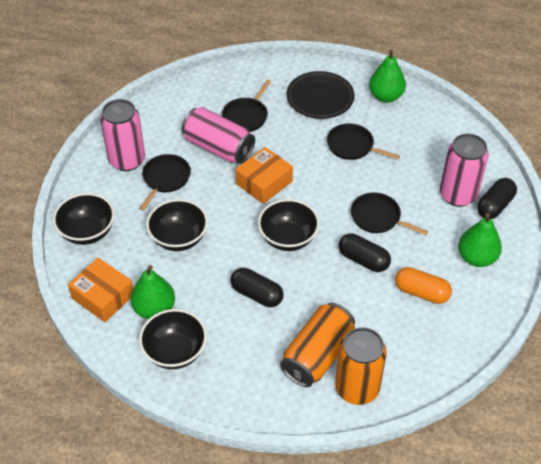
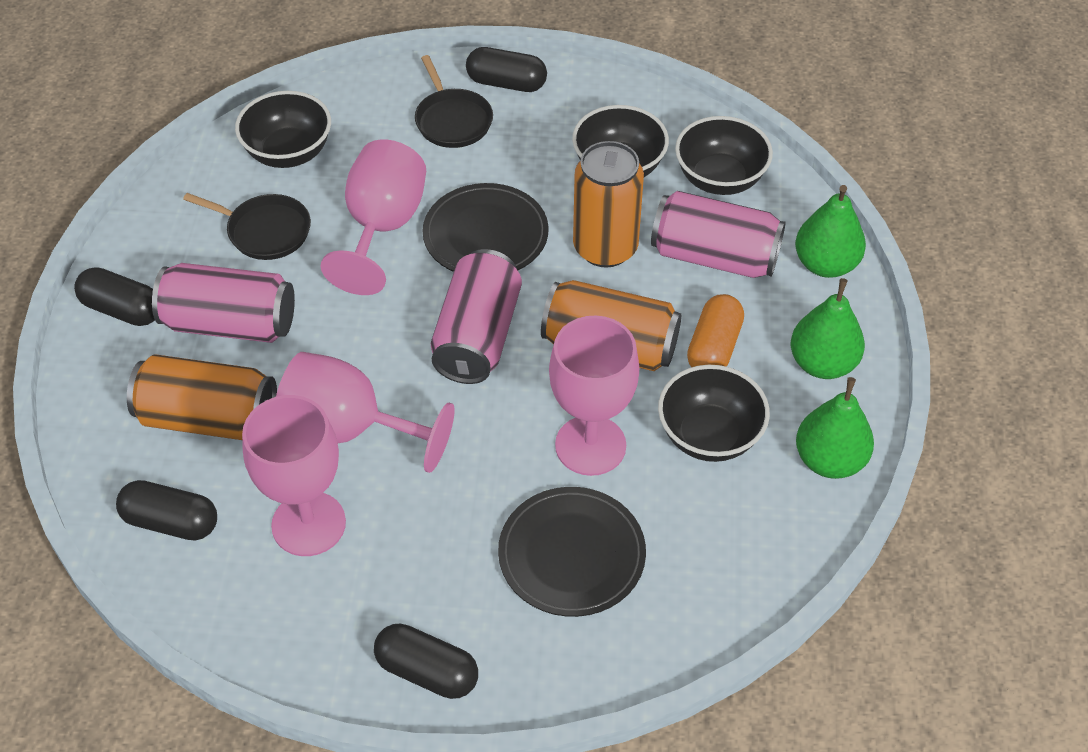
black capsule: [230,268,283,307] [338,234,391,272] [477,178,517,219] = 3 -> [74,267,155,326] [116,480,217,541] [374,624,478,699] [466,47,547,92] = 4
black pan: [139,154,191,210] [222,80,272,132] [327,123,400,160] [350,192,428,235] = 4 -> [183,193,311,260] [415,55,493,148] = 2
black plate: [286,71,354,119] = 1 -> [423,183,549,272] [498,487,646,617] = 2
orange box: [68,258,133,322] [235,147,293,204] = 2 -> none = 0
orange can: [280,303,355,387] [335,327,387,405] = 2 -> [127,355,277,440] [541,280,681,371] [573,141,644,267] = 3
pink goblet: none = 0 -> [242,395,346,556] [276,352,455,473] [320,140,426,295] [549,315,639,476] = 4

